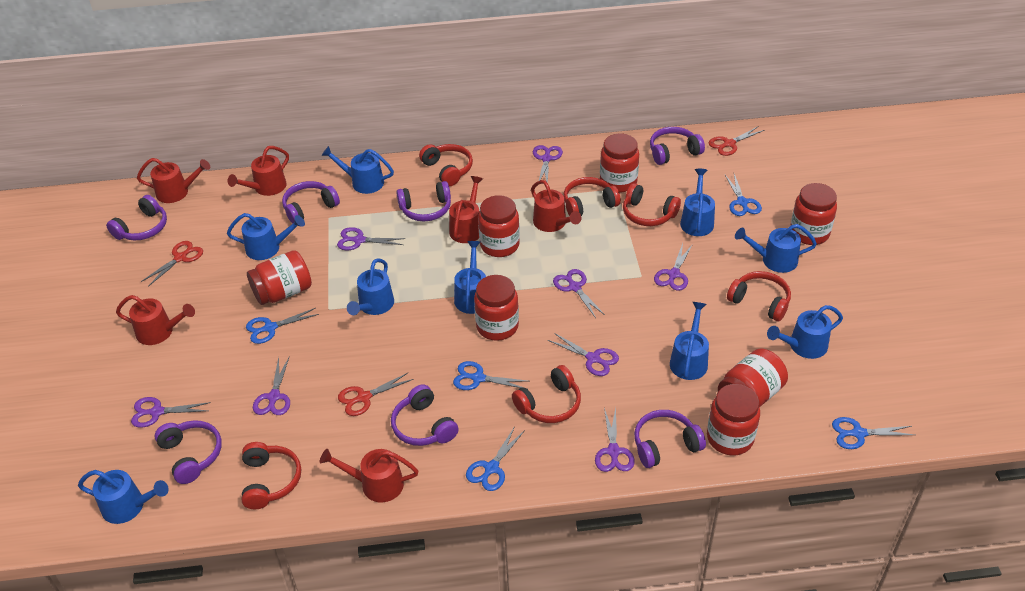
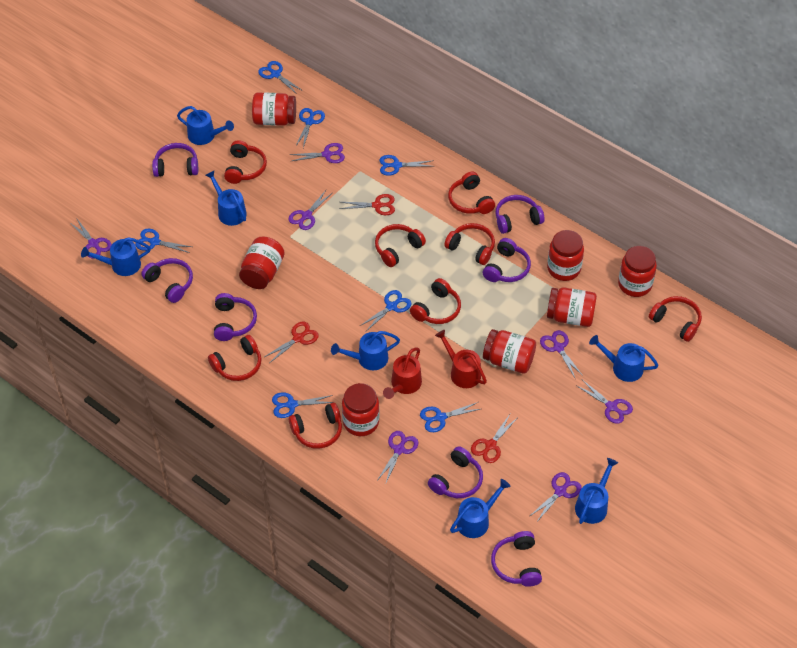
blue scissors: [246,308,319,344] [453,361,528,390] [466,426,525,491] [725,174,762,216] [832,417,914,449] = 5 -> [135,229,192,253] [258,61,303,94] [272,392,334,418] [295,108,325,148] [360,290,411,331] [379,155,434,176] [420,402,480,432] = 7
blue watering can: [78,470,168,524] [227,213,305,260] [321,146,394,194] [347,258,394,315] [454,241,486,314] [670,302,709,380] [680,169,715,236] [735,224,817,273] [767,305,843,359] = 9 -> [81,237,151,276] [177,106,234,145] [205,171,247,226] [331,331,400,370] [450,479,511,538] [575,458,618,524] [589,335,658,382] = 7
purple scissors: [131,397,211,428] [253,356,290,415] [337,227,405,250] [533,145,563,183] [548,333,619,376] [553,269,605,318] [595,407,635,472] [654,243,693,291] = 8 -> [69,219,112,259] [288,190,332,230] [289,143,345,163] [378,431,418,485] [530,472,582,523] [540,330,583,378] [576,381,633,424] = 7
red headphones: [242,442,301,509] [419,144,473,186] [512,365,581,423] [564,177,621,216] [623,183,681,226] [727,271,791,321] = 6 -> [208,335,261,381] [224,140,267,184] [289,403,342,449] [375,224,426,267] [410,278,461,324] [444,223,495,265] [448,172,495,214] [649,296,702,342] = 8
red watering can: [116,295,195,345] [137,158,210,203] [228,146,289,196] [320,449,418,502] [449,176,483,243] [531,180,582,232] = 6 -> [383,348,422,399] [435,330,487,388] = 2

